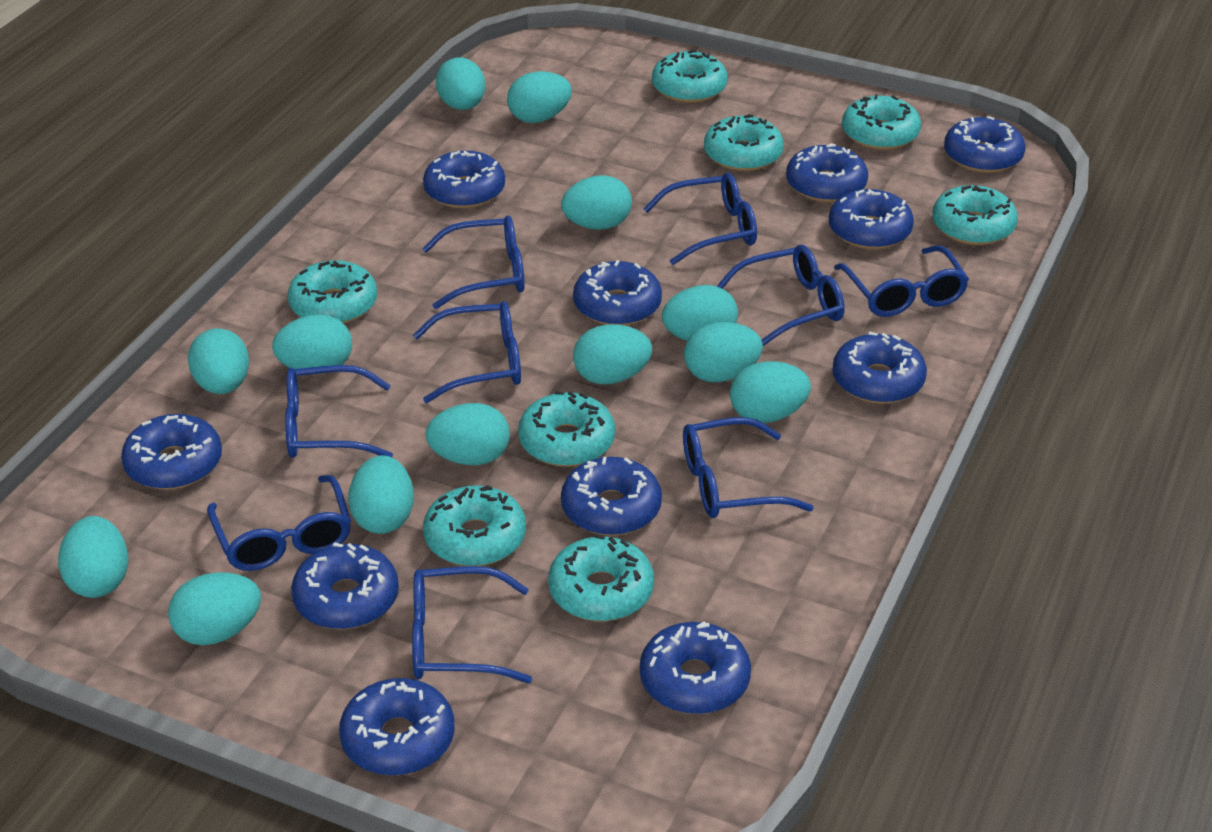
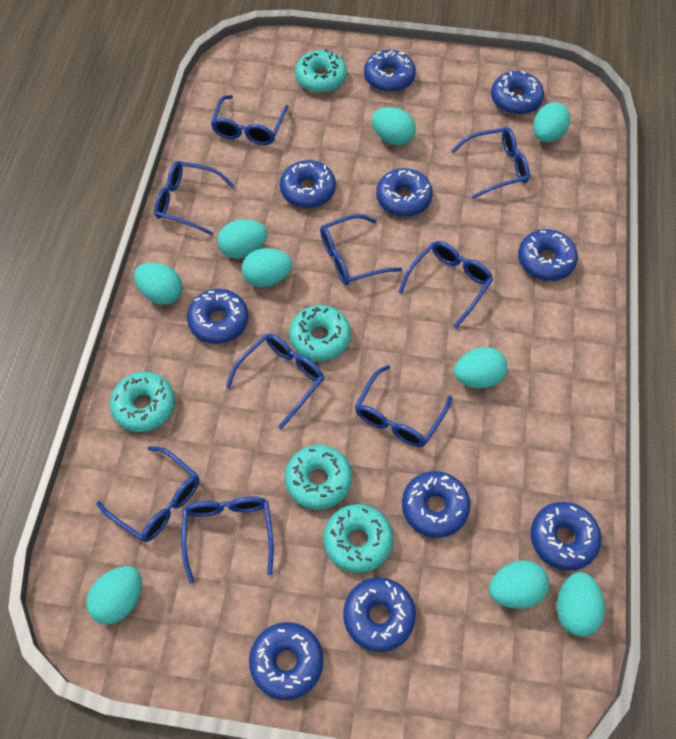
blue donut: [121,414,222,490] [291,542,399,629] [339,678,455,776] [423,151,505,208] [561,457,662,536] [573,260,662,326] [640,621,751,714] [786,143,868,202] [829,189,914,249] [833,332,927,404] [944,116,1025,173] = 11 -> [187,289,248,344] [249,622,324,700] [280,160,336,208] [343,577,416,652] [364,50,416,92] [376,168,433,217] [402,471,470,538] [491,71,544,115] [518,229,578,281] [531,502,601,571] = 10
turquoise donut: [288,260,377,324] [423,485,526,566] [518,391,615,467] [548,534,654,621] [652,49,728,103] [704,114,784,171] [842,94,921,150] [932,185,1018,245] = 8 -> [110,372,175,432] [285,445,352,510] [289,305,351,361] [295,49,347,93] [323,504,393,573] = 5
turquoise egg: [58,516,128,598] [168,573,261,645] [188,328,249,394] [272,314,352,374] [348,455,414,534] [425,403,510,465] [436,57,485,110] [507,71,572,123] [561,175,632,230] [573,324,652,384] [662,285,738,341] [684,322,763,382] [730,361,811,423] = 13 -> [86,566,142,624] [134,262,183,305] [218,220,267,259] [242,248,293,287] [372,107,416,146] [454,347,507,388] [489,560,549,609] [533,103,571,142] [557,572,605,636] = 9

